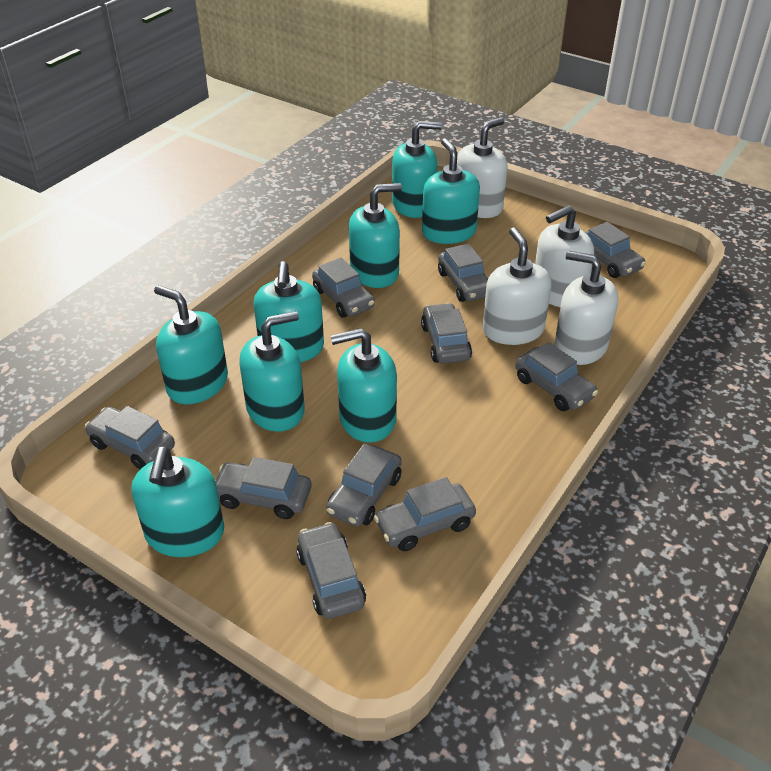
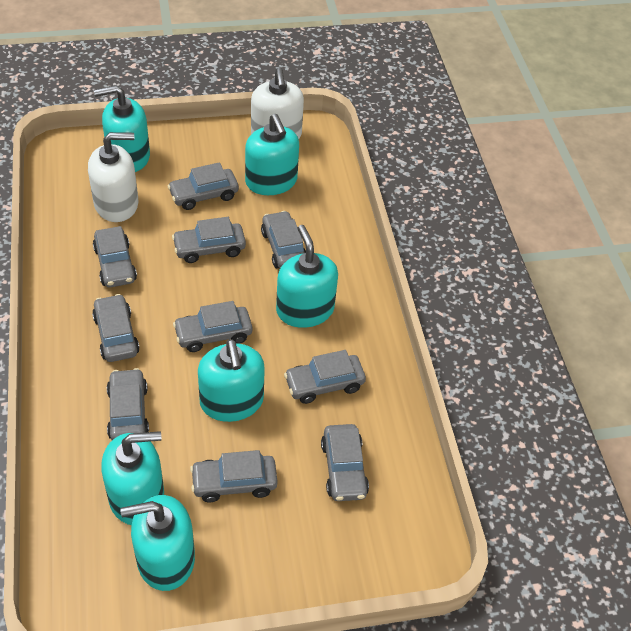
turquoise soap dispenser: [131,447,224,557] [154,285,228,404] [239,311,305,432] [253,261,324,362] [331,328,397,443] [349,183,402,288] [392,121,442,218] [422,138,480,244] = 8 -> [94,85,150,172] [101,431,164,525] [120,495,195,591] [198,339,265,422] [245,114,299,195] [276,225,338,328] = 6
white soap dispenser: [457,118,508,218] [482,227,552,345] [535,205,594,307] [554,251,618,365] = 4 -> [88,132,138,222] [251,67,304,139] = 2

